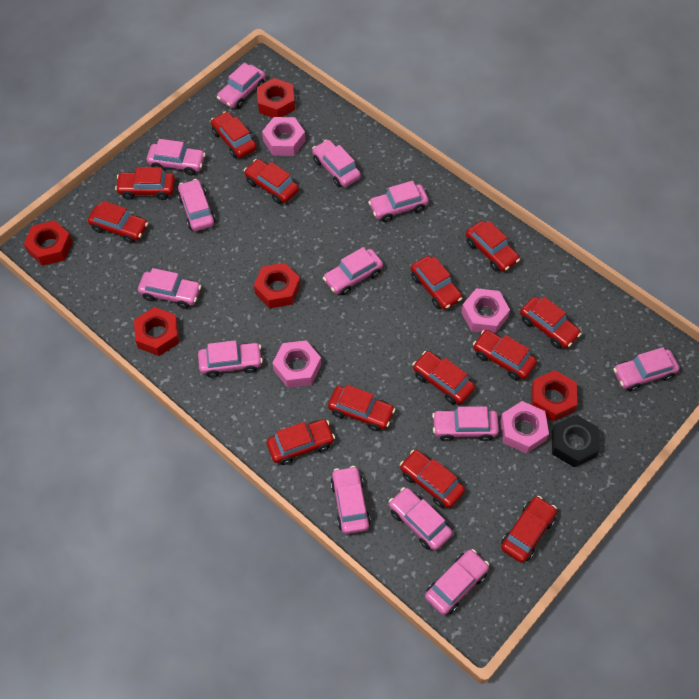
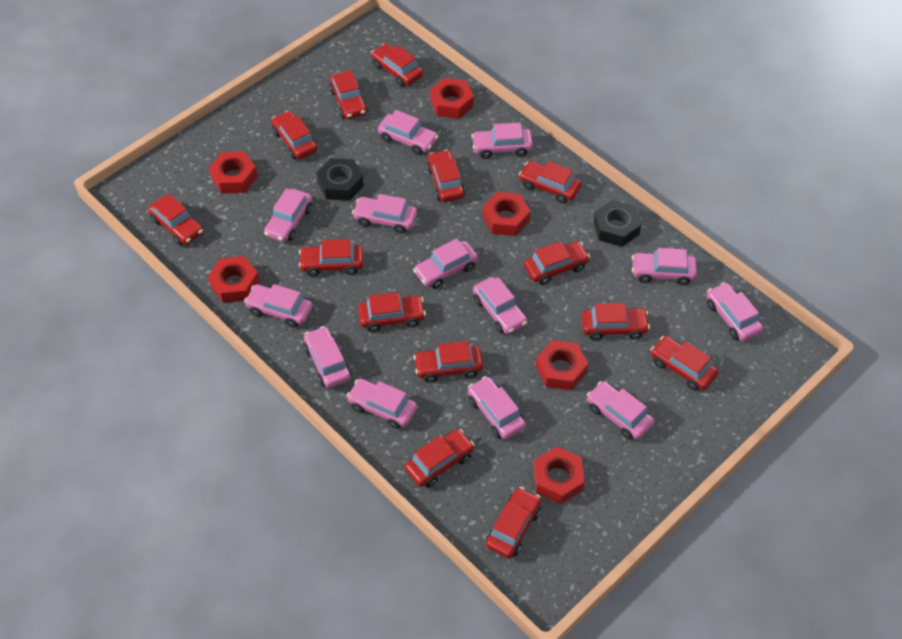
black nut: [552,415,600,468] = 1 -> [316,158,364,201] [593,200,641,247] = 2
pink nut: [262,117,305,156] [273,340,321,388] [461,288,510,333] [500,401,549,454] = 4 -> none = 0
red car: [88,201,148,243] [115,167,175,200] [211,111,257,158] [244,159,299,204] [267,419,335,465] [328,385,395,431] [400,450,465,508] [411,256,463,310] [413,351,475,404] [466,221,520,272] [473,330,537,380] [501,496,557,563] [520,297,581,349] = 13 -> [148,194,203,245] [271,111,317,159] [299,239,364,277] [329,70,368,119] [358,292,426,332] [371,43,423,87] [405,429,475,487] [413,341,483,383] [427,150,465,202] [486,487,541,558] [519,161,582,203] [524,241,590,285] [581,303,650,340] [651,336,718,391] = 14
red nut: [24,220,73,266] [134,307,179,356] [254,263,300,308] [257,78,295,118] [531,370,577,421] = 5 -> [208,256,260,303] [209,152,257,193] [430,78,474,119] [483,192,531,236] [534,447,585,504] [536,340,588,391] = 6

